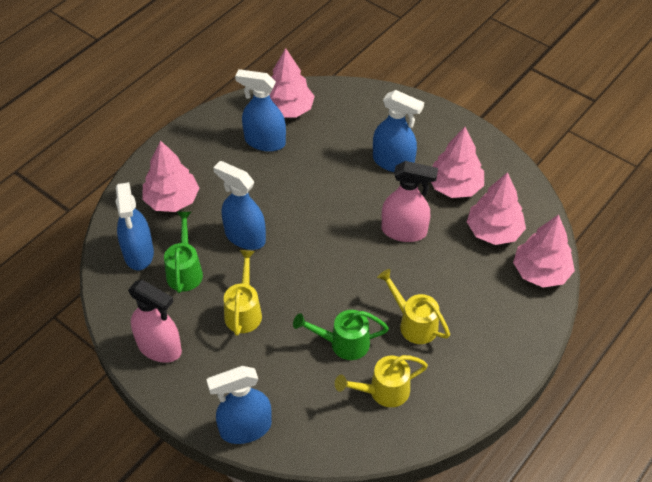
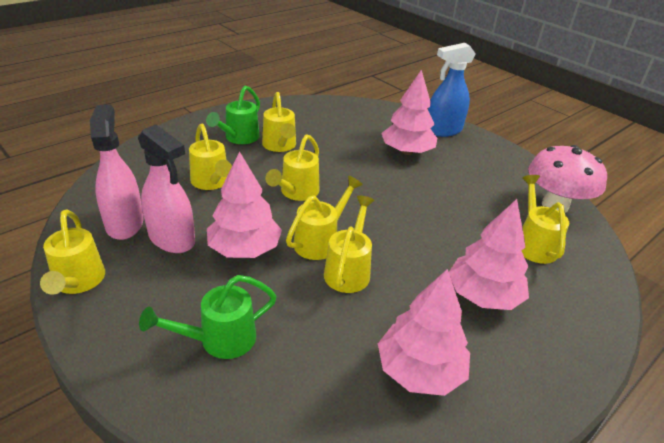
blue spray bottle: [116,182,154,270] [206,366,272,444] [213,161,266,250] [235,69,286,152] [373,90,424,172] = 5 -> [428,43,475,137] = 1
pink mushroom: none = 0 -> [528,145,607,213] = 1
pink tree: [142,140,199,212] [270,48,315,118] [431,127,484,198] [467,172,526,245] [513,215,575,288] = 5 -> [207,151,282,258] [378,269,470,396] [381,70,437,155] [449,199,529,310] = 4
yellow watering can: [224,250,262,336] [335,355,428,407] [377,269,450,344] = 3 -> [40,210,105,295] [189,124,232,190] [262,92,296,152] [265,134,319,201] [286,176,363,260] [324,196,375,293] [521,175,569,264] = 7

